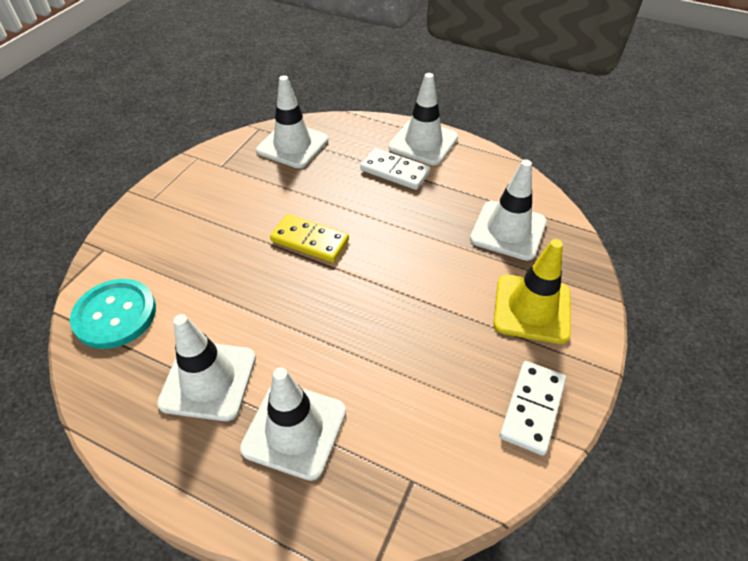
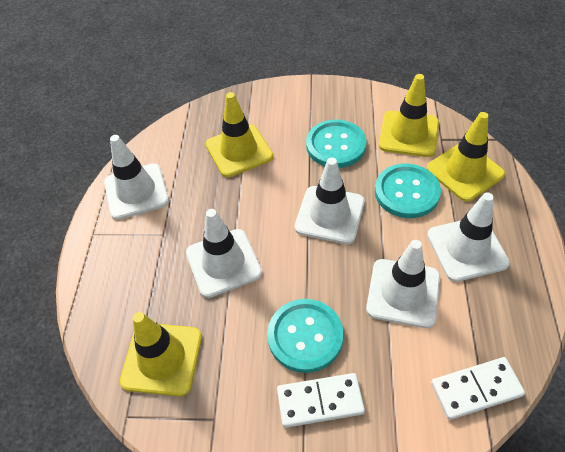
turquoise button: [70,279,156,349] = 1 -> [267,299,344,373] [306,119,366,168] [375,164,441,218] = 3
yellow domino: [270,214,349,262] = 1 -> none = 0
yellow traffic cone: [494,239,571,344] = 1 -> [120,312,202,396] [206,92,273,177] [379,74,439,157] [427,112,505,202] = 4

